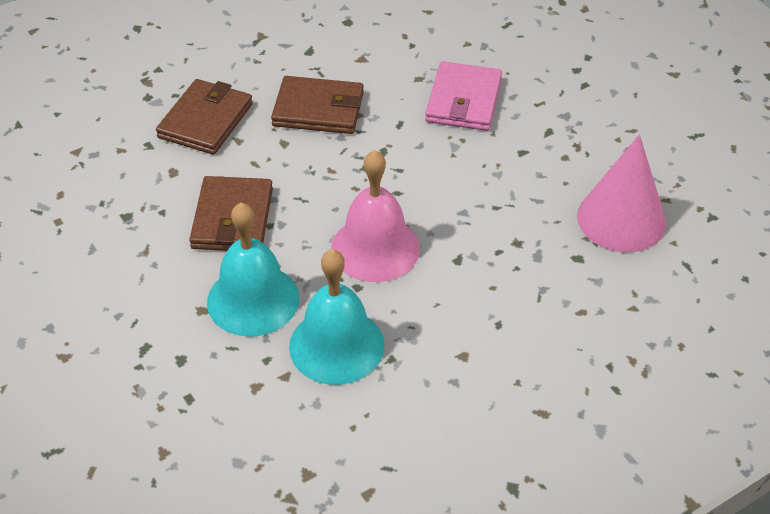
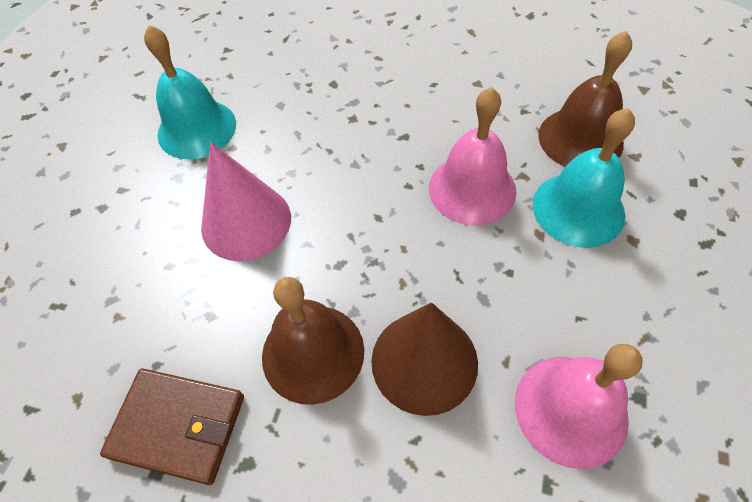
brown bell: none = 0 -> [262,277,364,405] [538,31,632,167] = 2
brown cone: none = 0 -> [371,302,478,416] = 1
brown wallet: [156,79,253,155] [189,176,273,251] [271,76,364,134] = 3 -> [100,369,244,485] = 1
pink bell: [331,150,420,282] = 1 -> [429,87,517,225] [515,344,642,469] = 2
pink wallet: [425,61,502,131] = 1 -> none = 0

